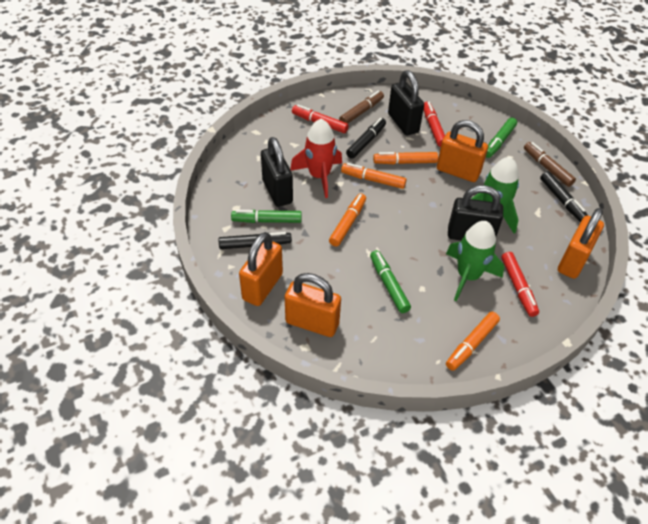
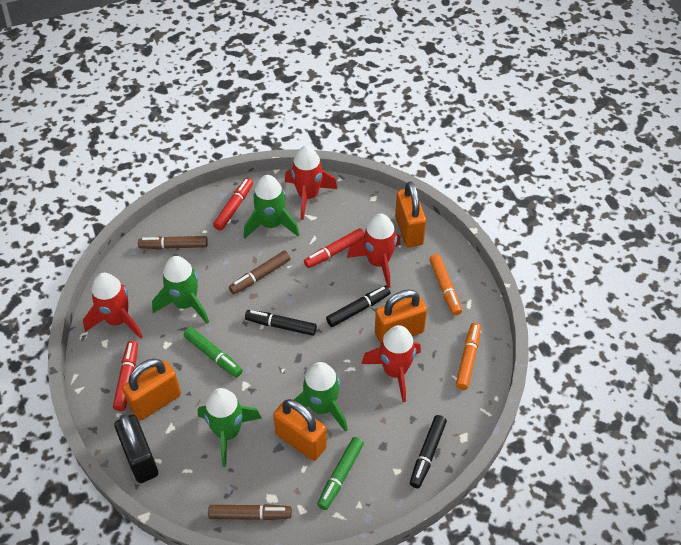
black padlock: [261,137,293,207] [388,70,424,135] [448,185,503,241] = 3 -> [114,414,158,483] = 1
brown marker: [339,90,384,123] [524,142,576,187] = 2 -> [138,236,208,249] [208,504,292,520] [229,251,291,294] = 3
green marker: [231,210,302,223] [370,250,411,313] [486,118,517,158] = 3 -> [184,327,243,377] [317,437,364,510] = 2
green rocket: [446,221,504,301] [471,157,519,234] = 2 -> [152,256,209,324] [198,388,261,467] [244,175,300,238] [294,362,348,432] = 4
orange marker: [329,194,366,246] [341,163,406,189] [373,152,438,164] [446,312,500,371] = 4 -> [429,254,462,315] [456,323,481,390] = 2
red rocket: [290,119,342,198] = 1 -> [83,273,143,339] [285,146,337,220] [347,213,401,288] [361,325,421,402] = 4

